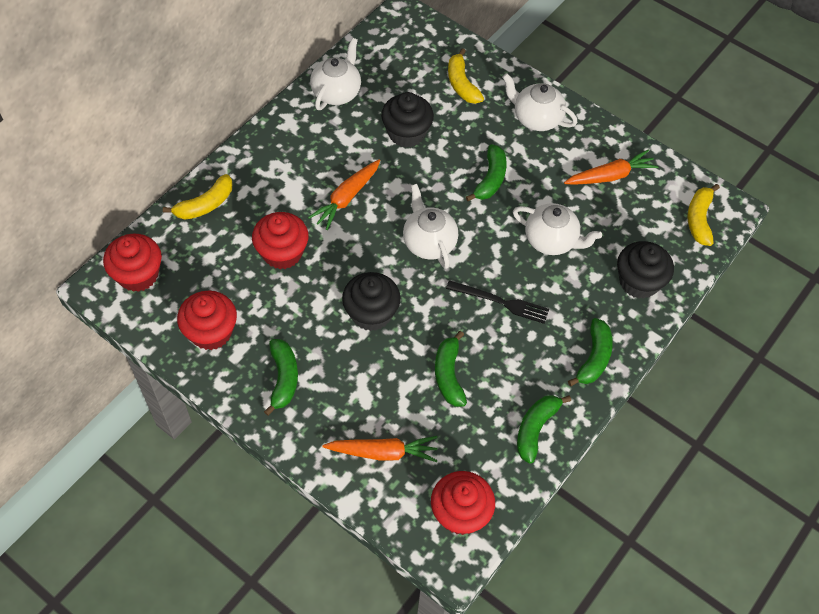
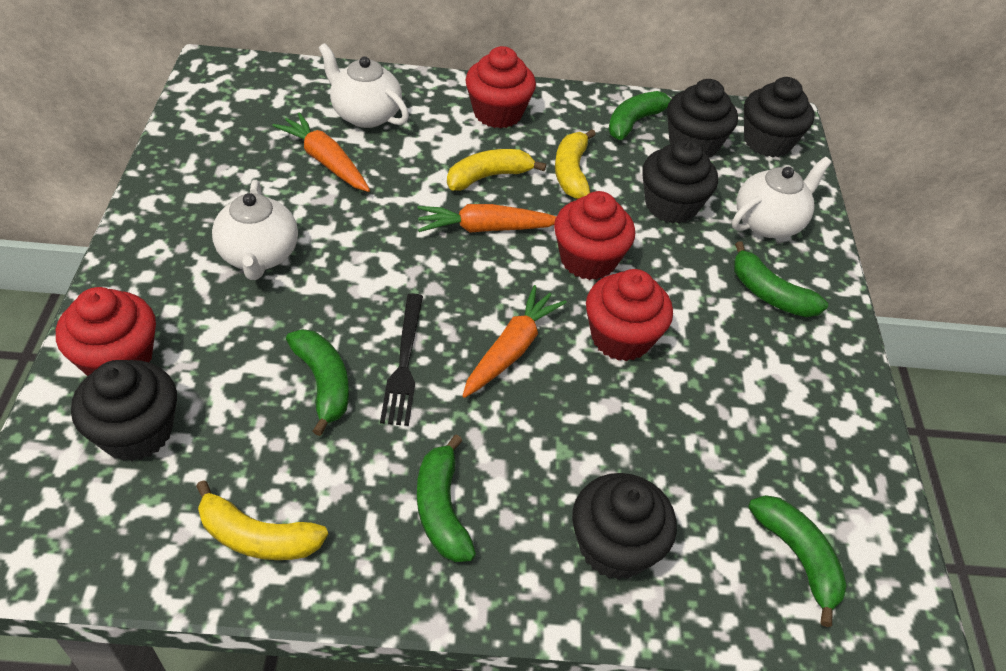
black cupcake: [342,272,401,331] [381,92,434,148] [617,241,674,299] = 3 -> [71,360,177,461] [572,473,677,580] [642,138,718,224] [667,79,738,157] [744,77,814,157] = 5
white teapot: [310,38,361,110] [403,184,458,269] [502,73,578,131] [513,203,602,255] = 4 -> [212,180,298,280] [319,43,409,128] [732,157,832,238] = 3

